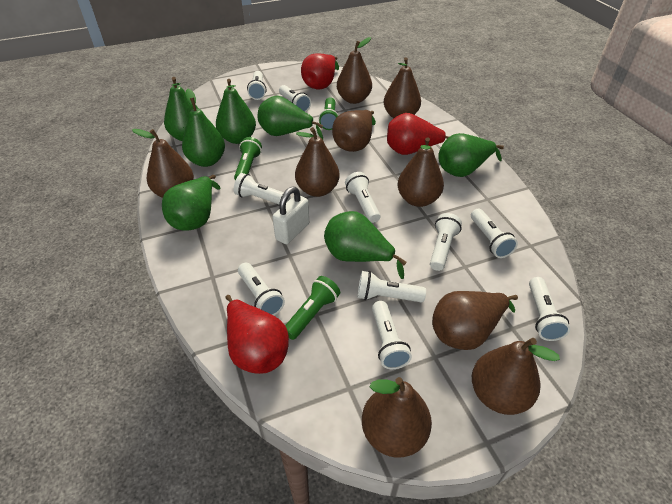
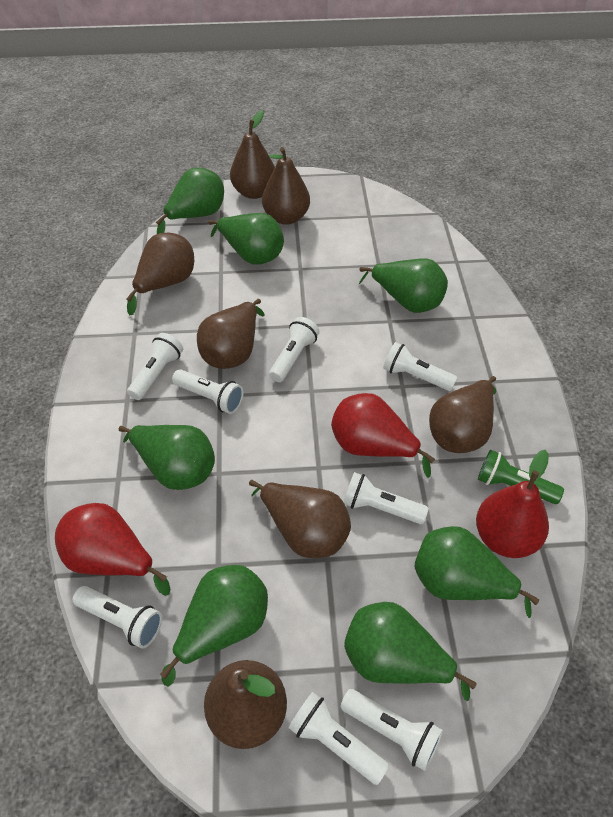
brown pear: [132,129,194,198] [295,127,340,197] [332,110,376,152] [337,37,372,104] [362,377,432,458] [384,57,421,118] [398,137,444,207] [432,291,518,350] [472,338,560,415] = 9 -> [126,233,194,315] [197,299,265,369] [204,660,287,749] [230,110,275,199] [249,480,351,558] [262,147,310,225] [429,376,496,453] = 7
green flashlight: [234,137,262,180] [285,276,340,340] [319,97,339,130] = 3 -> [478,450,564,504] = 1
white flashlight: [234,173,290,205] [238,263,285,316] [247,71,266,100] [279,85,311,112] [345,172,381,223] [357,271,426,302] [372,301,412,369] [430,213,462,271] [471,209,518,258] [529,277,570,341] = 10 -> [73,586,162,649] [127,333,183,400] [172,369,244,414] [269,317,320,382] [288,692,389,785] [340,689,443,771] [344,472,429,524] [383,342,457,391] = 8
white padlock: [273,187,309,244] = 1 -> none = 0

